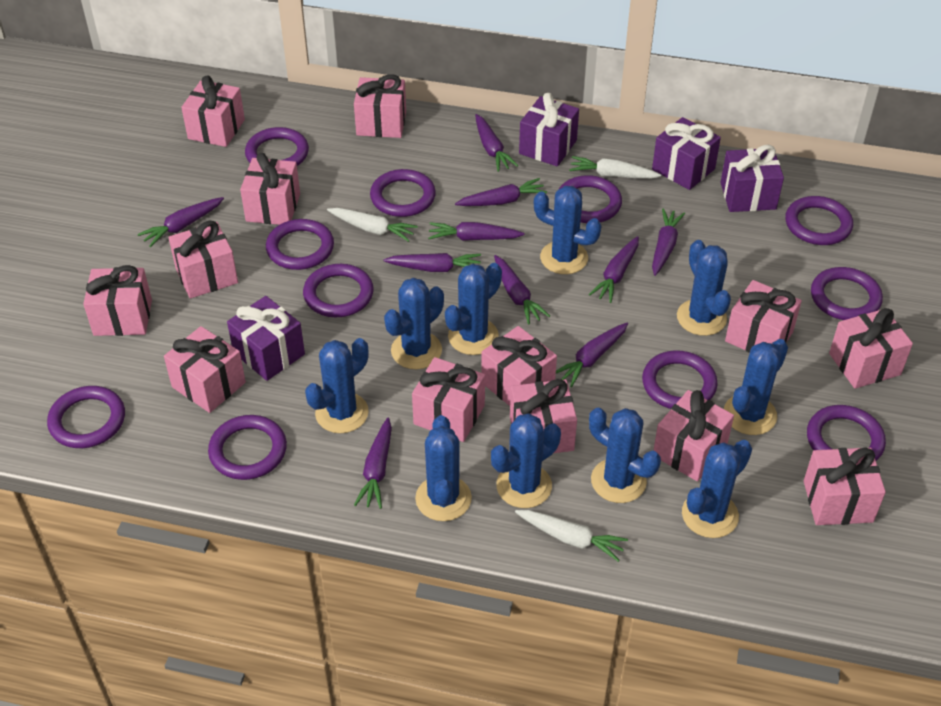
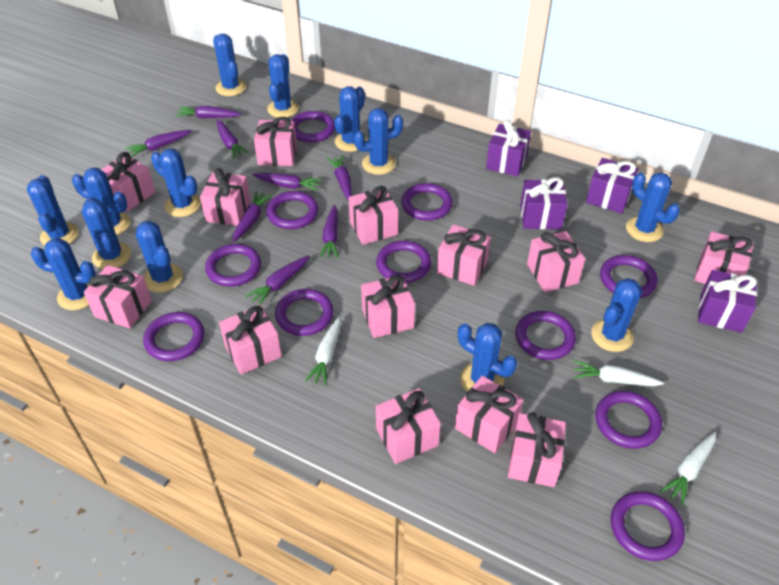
blue cactus: [305,338,369,433] [384,278,444,369] [415,415,472,521] [445,263,502,355] [491,413,561,508] [534,186,601,274] [589,408,661,503] [677,240,731,336] [682,440,752,538] [724,339,788,435] = 10 -> [27,175,79,246] [31,238,96,310] [72,168,130,235] [82,196,131,269] [135,221,183,292] [151,148,201,217] [213,34,246,96] [267,54,299,118] [334,86,368,152] [354,108,403,175] [458,323,517,392] [591,278,642,352] [626,172,680,242] = 13
purple carrot: [138,197,224,247] [354,418,392,509] [383,253,481,272] [428,222,524,241] [455,178,547,206] [475,114,518,172] [494,255,550,325] [556,323,628,387] [588,236,639,303] [652,208,685,276] = 10 -> [125,130,192,158] [176,106,241,118] [217,120,249,159] [233,191,272,242] [246,256,310,305] [252,172,322,191] [319,205,339,258] [326,155,352,200] = 8

